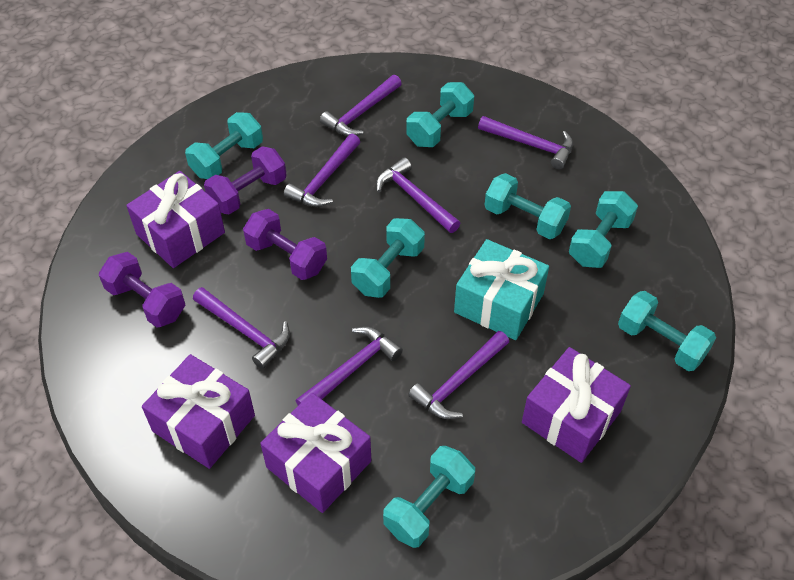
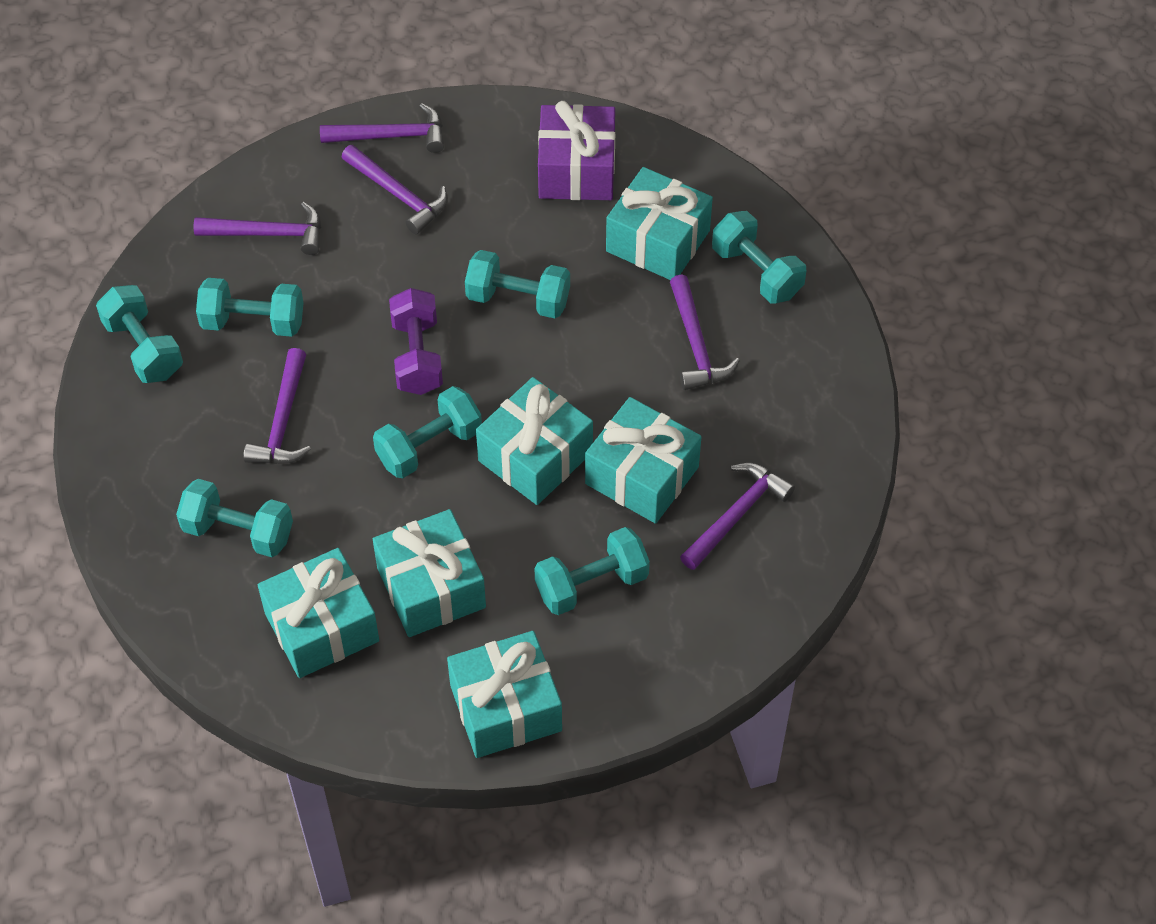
purple dumbbell: [99,252,185,328] [204,146,287,214] [243,209,327,280] = 3 -> [389,288,443,395] = 1
purple gift: [126,171,225,268] [142,354,255,469] [260,393,371,513] [522,347,631,463] = 4 -> [538,101,615,200] = 1
purple hammer: [193,287,290,369] [284,134,360,207] [296,327,403,405] [320,75,402,136] [376,157,460,233] [408,331,509,419] [478,116,573,170] = 7 -> [194,202,321,255] [243,348,311,464] [320,103,444,153] [342,145,448,235] [670,275,740,390] [680,463,795,570] = 6
turquoise gift: [454,239,549,340] = 1 -> [258,548,379,678] [373,509,486,637] [447,631,562,758] [476,377,593,505] [585,397,701,524] [606,167,713,280] = 6

